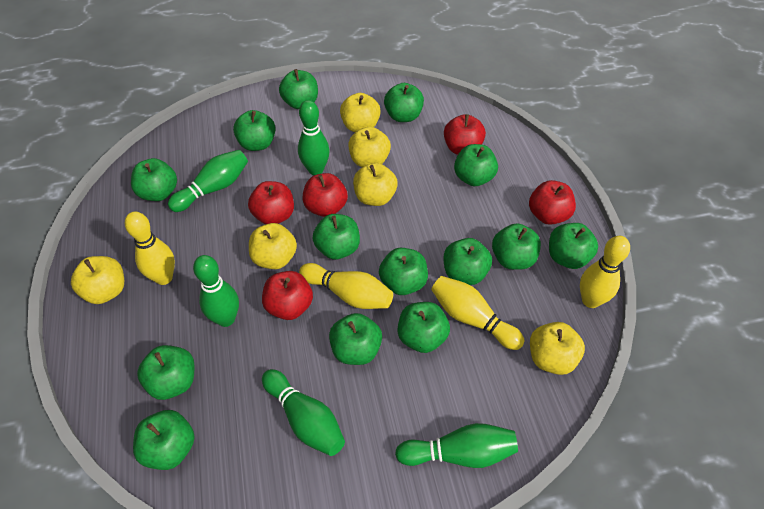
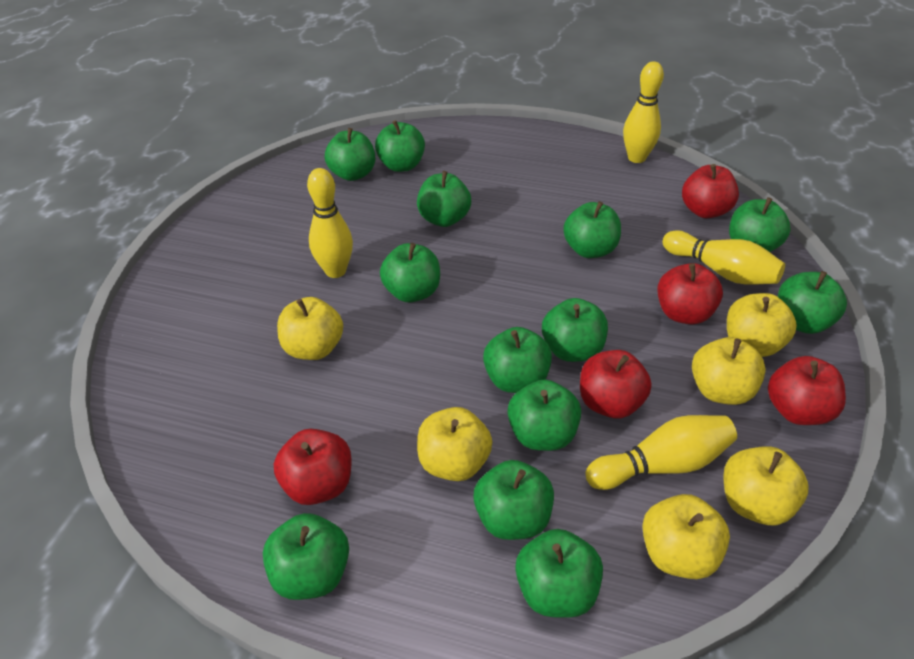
green apple: [131,158,177,201] [133,410,194,470] [137,345,194,400] [233,110,276,151] [279,69,318,109] [313,214,360,260] [329,313,382,365] [379,248,428,295] [384,83,424,122] [398,302,450,353] [443,238,492,285] [454,144,498,186] [492,223,541,270] [549,223,598,269] = 14 -> [263,513,349,600] [325,128,375,181] [375,120,425,172] [380,243,440,302] [417,171,471,227] [473,460,554,540] [483,327,552,393] [508,380,581,451] [515,529,603,618] [542,298,608,362] [563,201,621,258] [729,197,791,252] [778,271,847,334] = 13
green bowling pin: [168,150,248,212] [193,255,239,327] [262,369,345,456] [298,100,330,175] [395,423,518,468] = 5 -> none = 0

